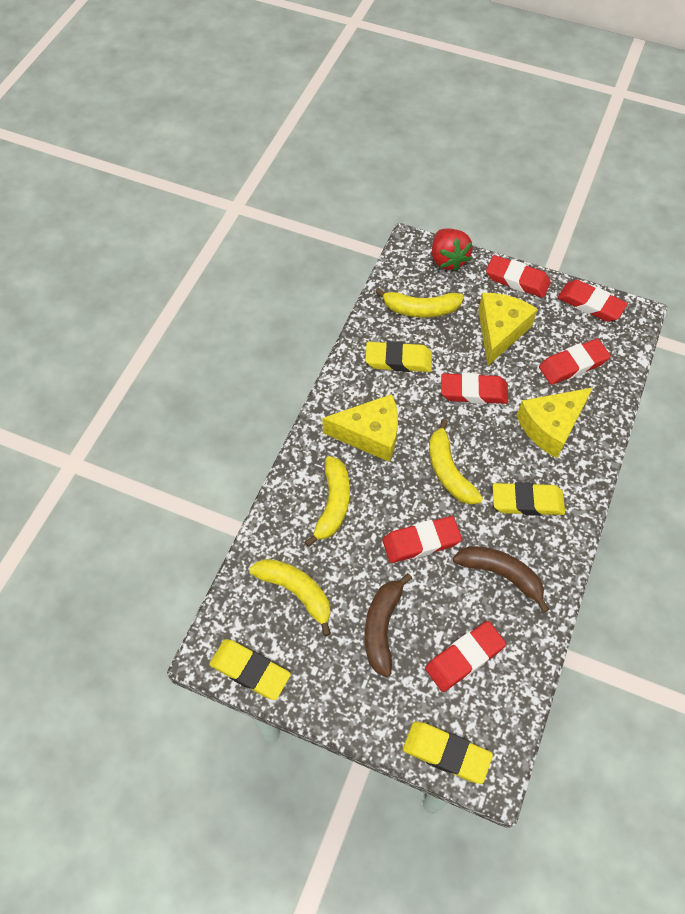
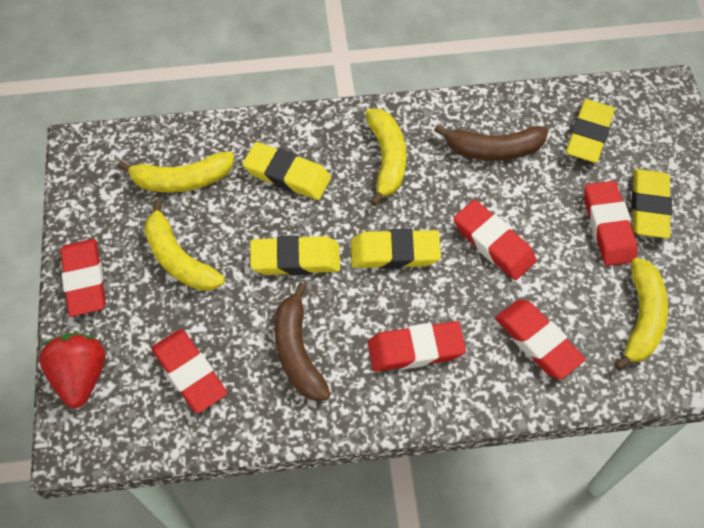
yellow cheese: [322,394,398,462] [478,293,538,366] [517,388,593,458] = 3 -> none = 0
yellow eraser: [209,639,291,700] [365,341,432,372] [403,722,493,784] [493,482,565,516] = 4 -> [242,142,331,200] [250,235,340,275] [351,229,441,269] [566,99,615,163] [632,169,672,239] = 5

